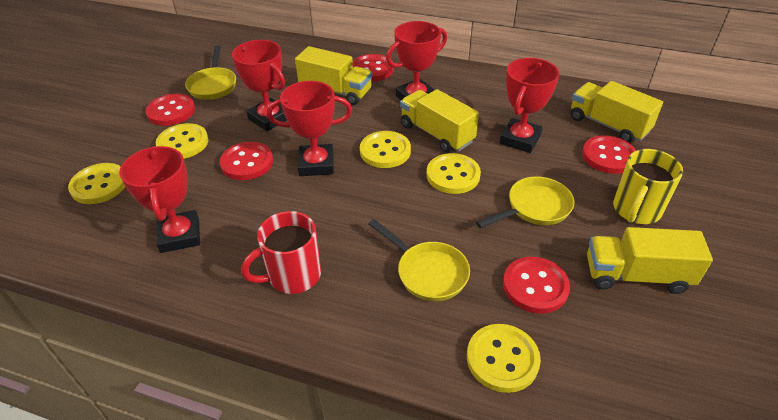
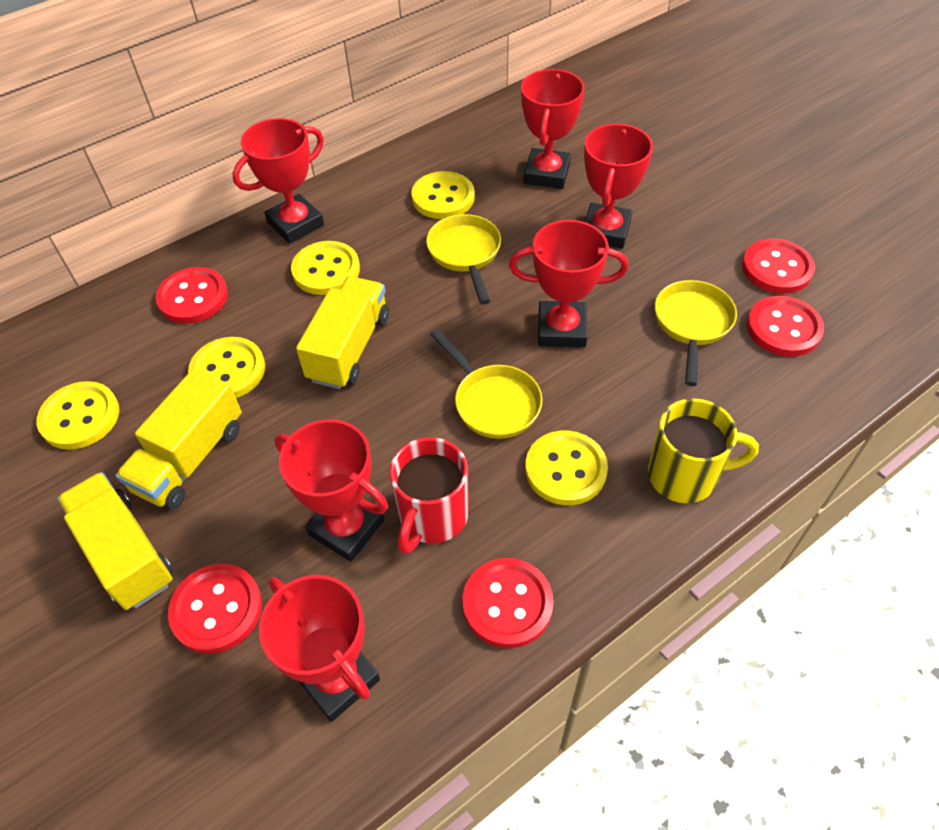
red trophy: [119,146,200,253] [232,40,287,131] [267,81,352,176] [386,21,447,100] [499,58,560,153] = 5 -> [232,118,324,244] [259,575,380,722] [274,419,388,562] [509,220,628,348] [521,69,585,189] [584,124,653,249] = 6
yellow truck: [295,46,372,105] [400,89,479,153] [571,81,663,143] [587,227,713,294] = 4 -> [57,472,173,610] [115,369,242,510] [296,276,389,389] = 3

